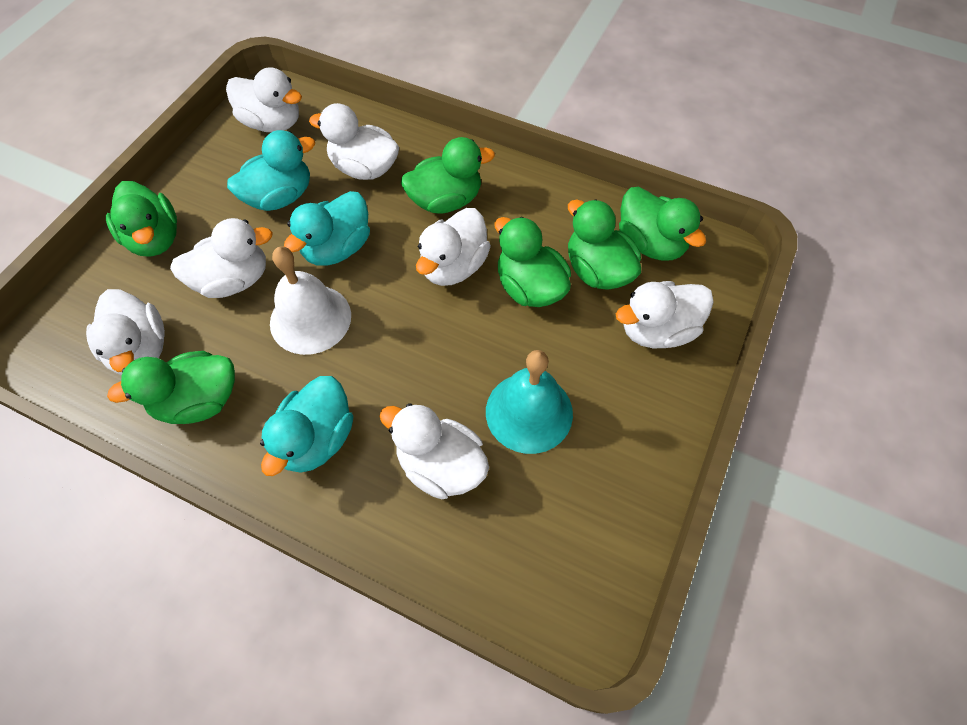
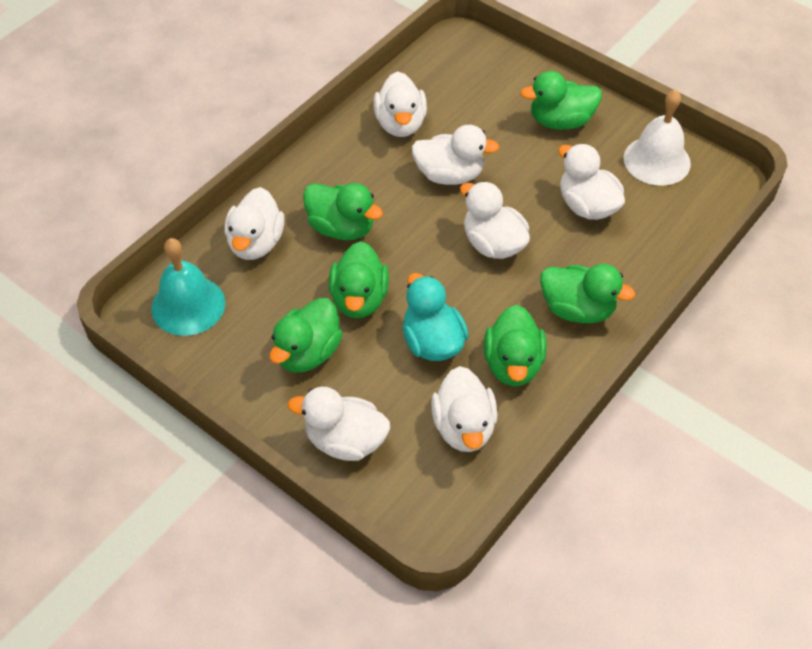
turquoise duck: [227,130,315,211] [260,376,353,476] [284,191,370,266] = 3 -> [402,273,469,361] = 1

